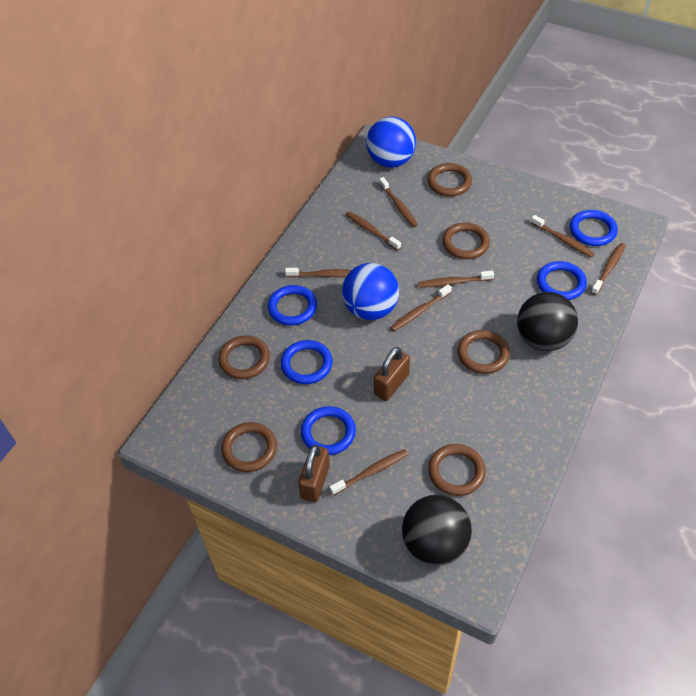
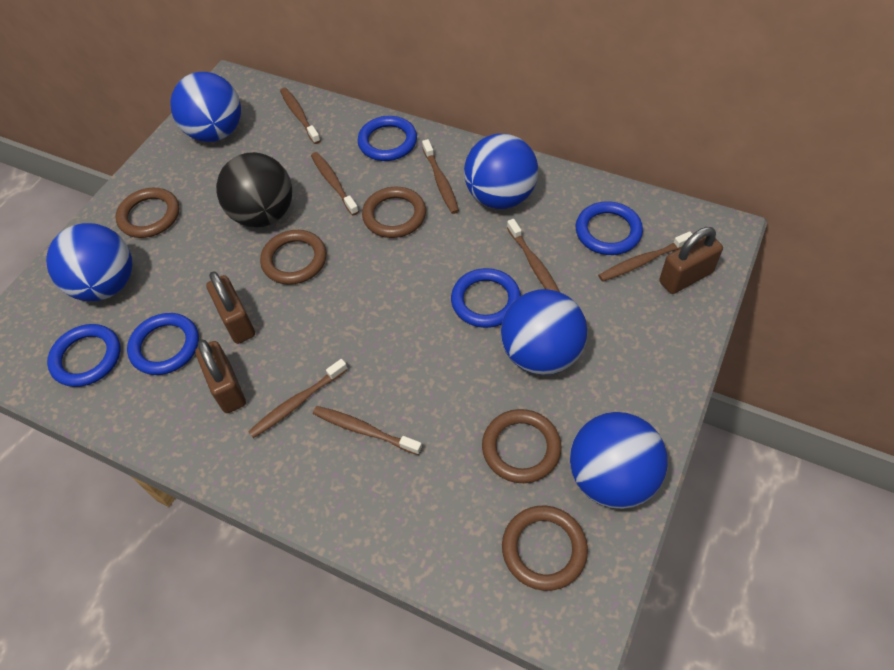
black ball: [402,495,472,566] [517,292,578,351] = 2 -> [216,152,292,227] = 1
blue ball: [342,263,399,320] [366,116,416,168] = 2 -> [46,223,132,301] [170,72,241,142] [464,134,538,209] [501,289,587,375] [570,412,668,509] = 5
brown padlock: [298,445,330,502] [374,347,410,401] = 2 -> [195,340,246,413] [206,271,255,344] [659,227,723,294] = 3
brown ring: [218,335,270,379] [221,422,277,472] [427,163,472,196] [428,444,486,496] [442,222,490,259] [457,330,510,374] = 6 -> [115,188,179,238] [260,230,326,285] [362,187,426,238] [482,409,561,483] [502,506,588,591] = 5
brown toothbrush: [285,268,351,277] [330,449,408,496] [346,211,401,251] [379,177,418,227] [390,284,452,331] [418,271,494,288] [531,215,595,258] [591,243,626,295] = 8 -> [248,359,348,438] [280,88,321,144] [311,152,359,216] [313,406,422,455] [422,139,459,214] [507,219,560,292] [598,231,692,282] = 7

